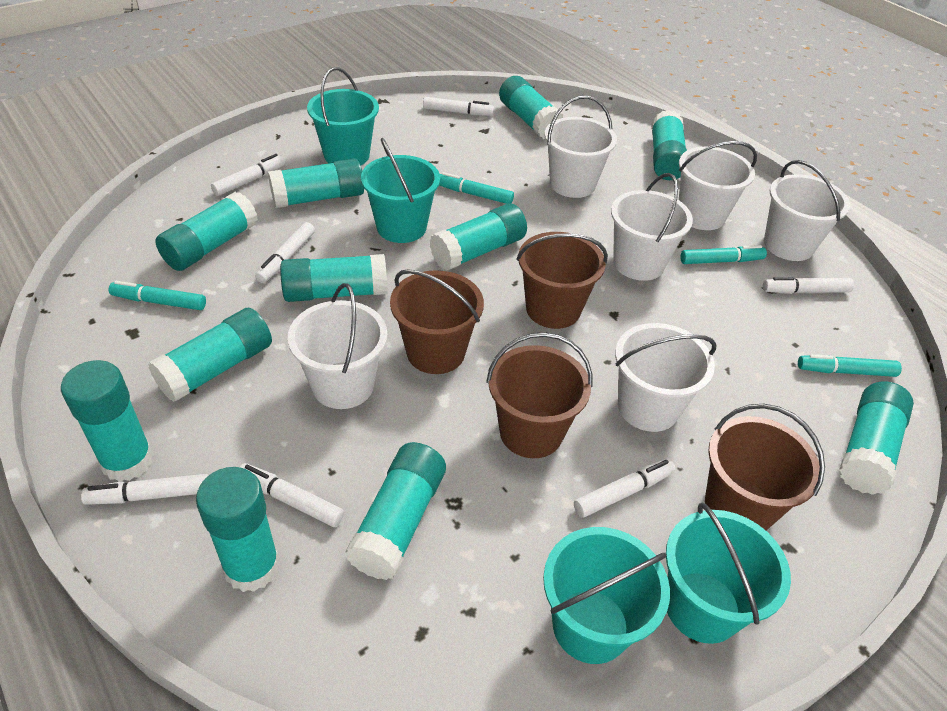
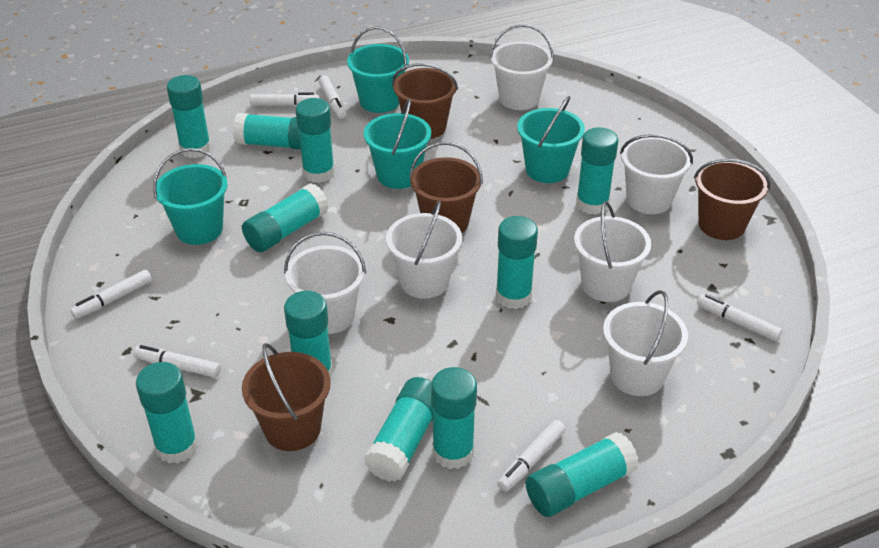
turquoise marker: [109,281,206,310] [439,172,514,204] [680,245,767,264] [798,354,902,377] = 4 -> none = 0
white marker: [81,474,209,505] [211,154,285,196] [240,463,344,527] [255,222,315,283] [423,97,494,116] [574,459,675,517] [763,277,854,294] = 7 -> [70,270,152,319] [133,345,221,378] [250,93,319,106] [318,76,347,119] [497,420,566,492] [697,294,782,341] = 6

